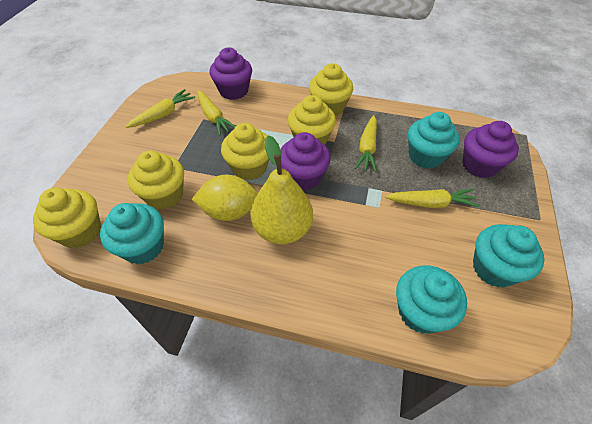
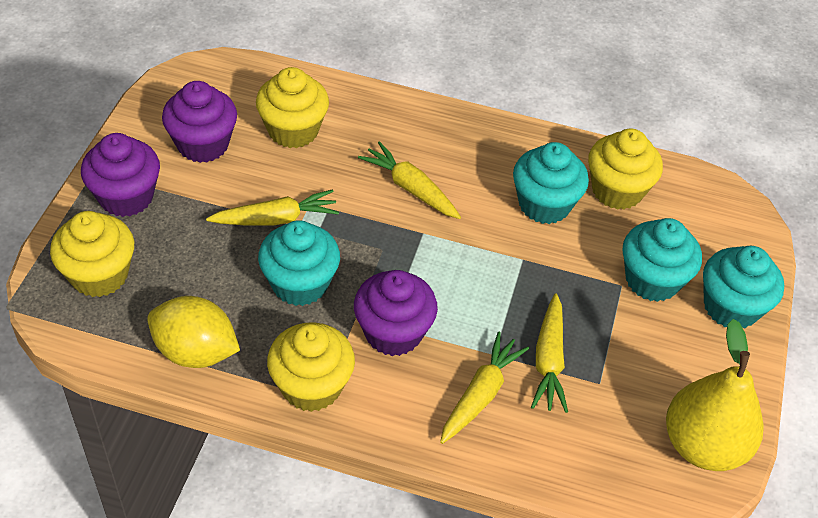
yellow cupcake: [33,188,101,248] [128,151,184,210] [221,123,269,180] [288,95,336,145] [309,63,353,116] = 5 -> [50,211,134,297] [256,67,329,148] [267,322,355,412] [588,129,663,210] = 4

